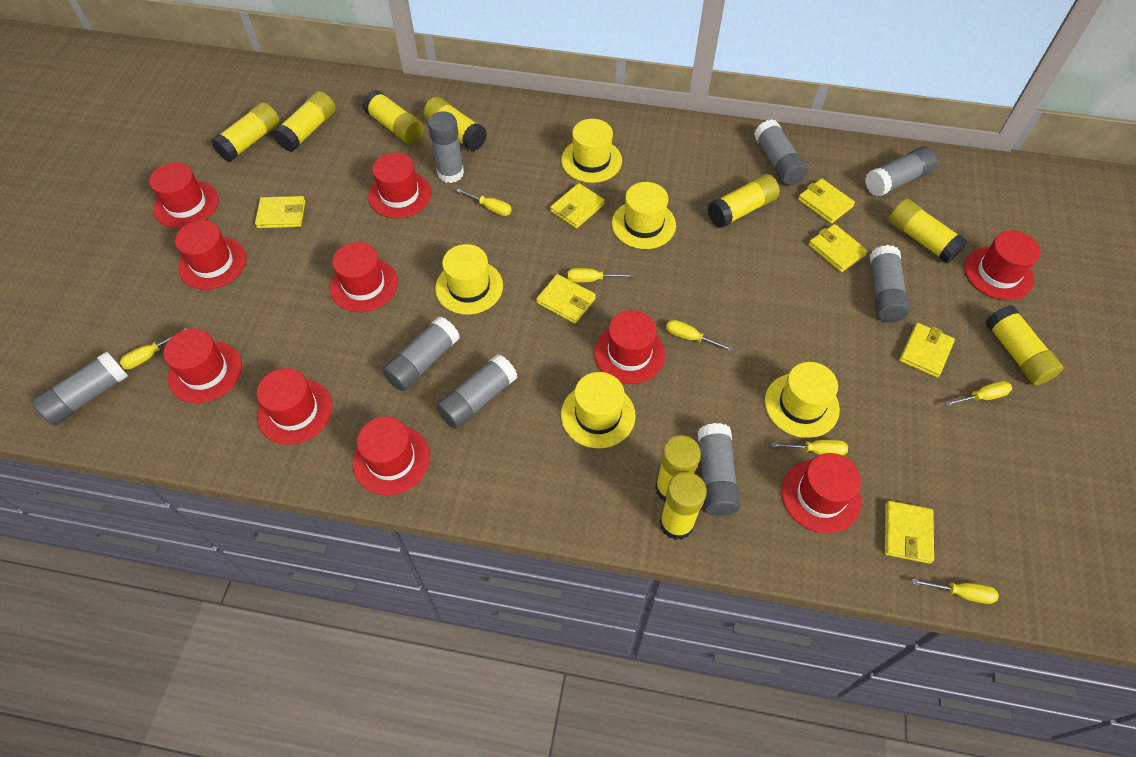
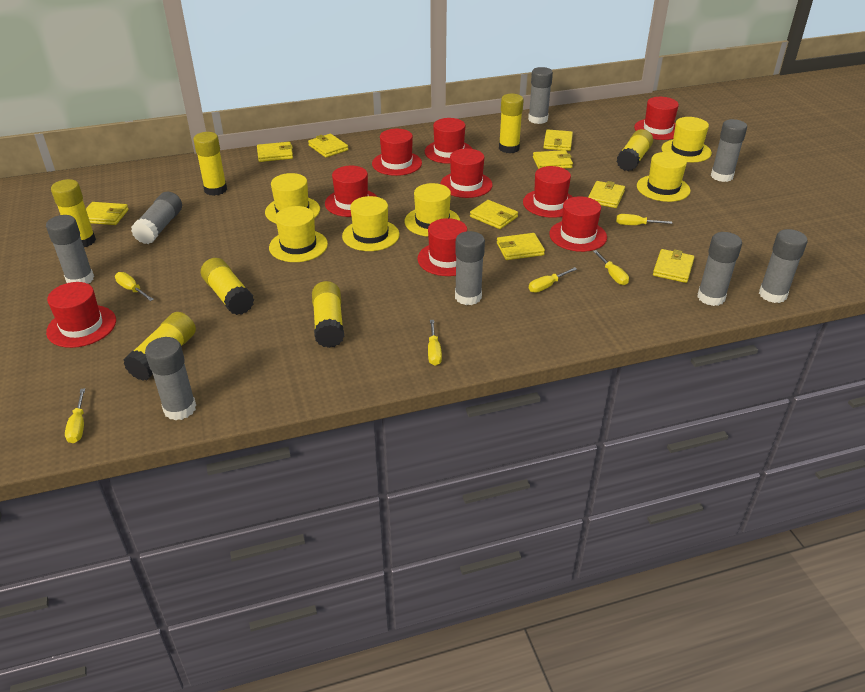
red hat: [149,162,219,229] [164,329,242,403] [175,220,246,290] [257,368,333,445] [330,242,398,312] [353,417,430,495] [368,152,431,218] [594,310,665,384] [781,453,861,533] [964,230,1040,300] = 10 -> [46,282,116,348] [325,166,377,217] [372,129,422,176] [417,218,467,276] [425,118,472,164] [440,149,493,198] [523,166,573,218] [549,196,607,252] [634,97,679,140] = 9
yellow glue stick: [211,102,280,162] [273,91,336,152] [362,90,424,144] [424,97,487,151] [655,435,701,502] [660,472,707,540] [707,174,780,228] [888,199,968,263] [985,305,1063,385] = 9 -> [51,179,96,247] [123,312,196,381] [193,132,227,196] [201,258,254,315] [312,281,344,348] [499,94,524,153] [616,129,653,171] = 7
yellow hat: [435,244,503,315] [561,119,622,183] [561,372,635,448] [612,182,676,249] [765,362,840,438] = 5 -> [265,173,320,223] [269,206,328,262] [342,196,400,251] [405,183,460,237] [637,152,691,202] [661,117,712,162] = 6
yellow screwdriver: [119,328,187,369] [456,189,512,216] [568,268,633,282] [666,320,733,351] [772,440,848,456] [912,579,999,604] [944,381,1012,406] = 7 -> [65,388,85,443] [115,272,154,301] [428,320,442,366] [529,267,577,293] [593,250,629,285] [616,214,672,225] = 6
yellow wallet: [255,196,305,228] [536,274,596,324] [550,183,605,229] [798,179,855,224] [808,224,868,272] [885,501,934,564] [899,323,955,378] = 7 -> [86,202,129,225] [257,142,293,162] [308,134,348,157] [470,200,518,229] [497,233,545,260] [533,150,573,169] [543,129,573,151] [588,181,625,208] [653,249,694,283] = 9

